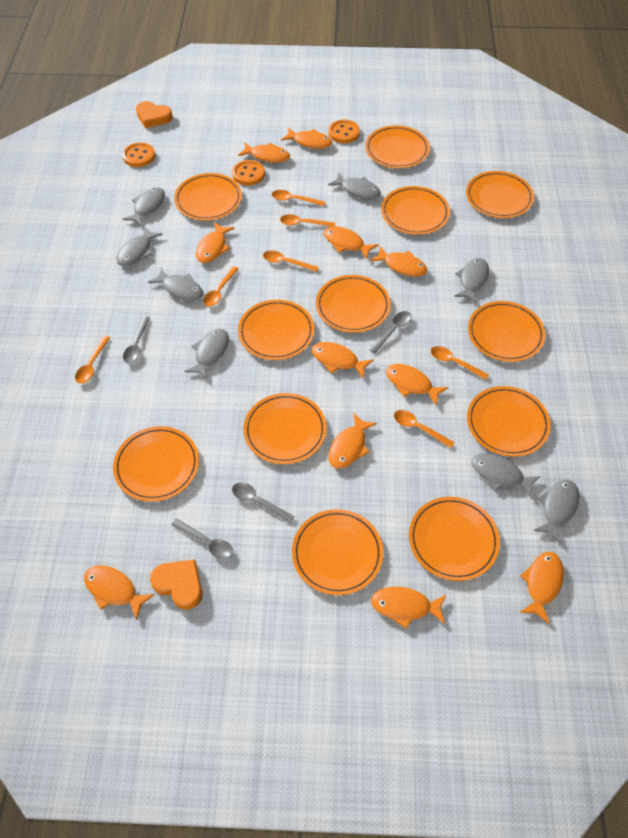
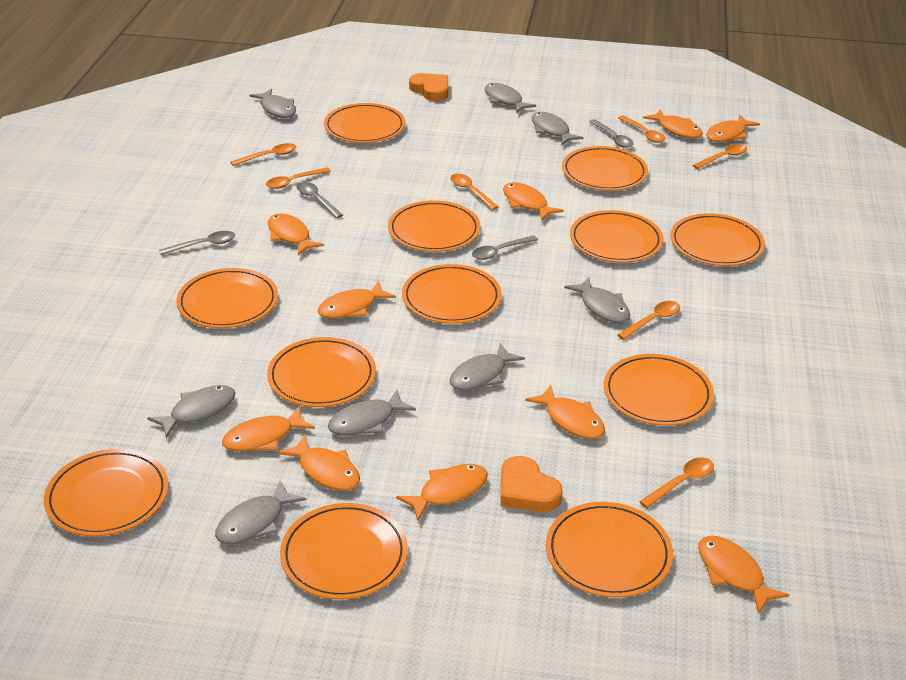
orange button: [122,142,155,167] [232,160,265,185] [328,119,360,143] = 3 -> none = 0
orange fish: [84,566,155,620] [196,222,234,263] [238,142,290,163] [281,127,332,149] [312,342,374,379] [324,226,378,259] [329,412,377,469] [370,246,428,277] [371,587,446,629] [386,364,448,405] [520,552,564,624] = 11 -> [222,406,315,452] [268,213,324,255] [278,435,360,491] [317,281,396,319] [396,464,488,521] [503,182,564,220] [525,385,605,439] [643,109,703,139] [698,536,789,614] [706,115,760,142] = 10

